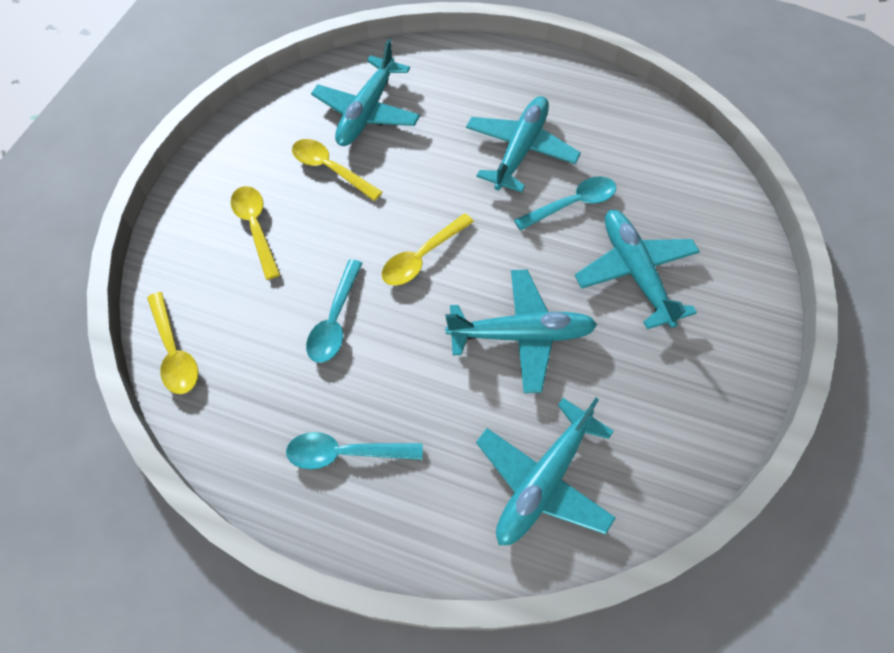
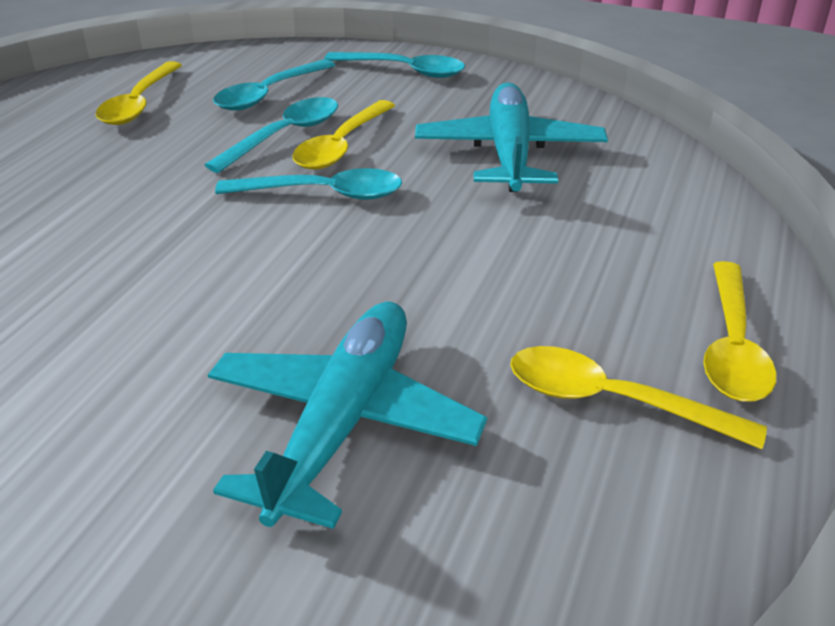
turquoise plane: [311,39,420,146] [446,269,597,393] [466,96,581,193] [476,398,616,545] [575,210,700,329] = 5 -> [208,301,487,529] [415,82,608,192] = 2
turquoise spoon: [286,432,423,469] [306,259,362,363] [514,176,616,231] = 3 -> [205,97,338,173] [213,59,335,111] [215,168,402,200] [324,52,465,78] = 4

